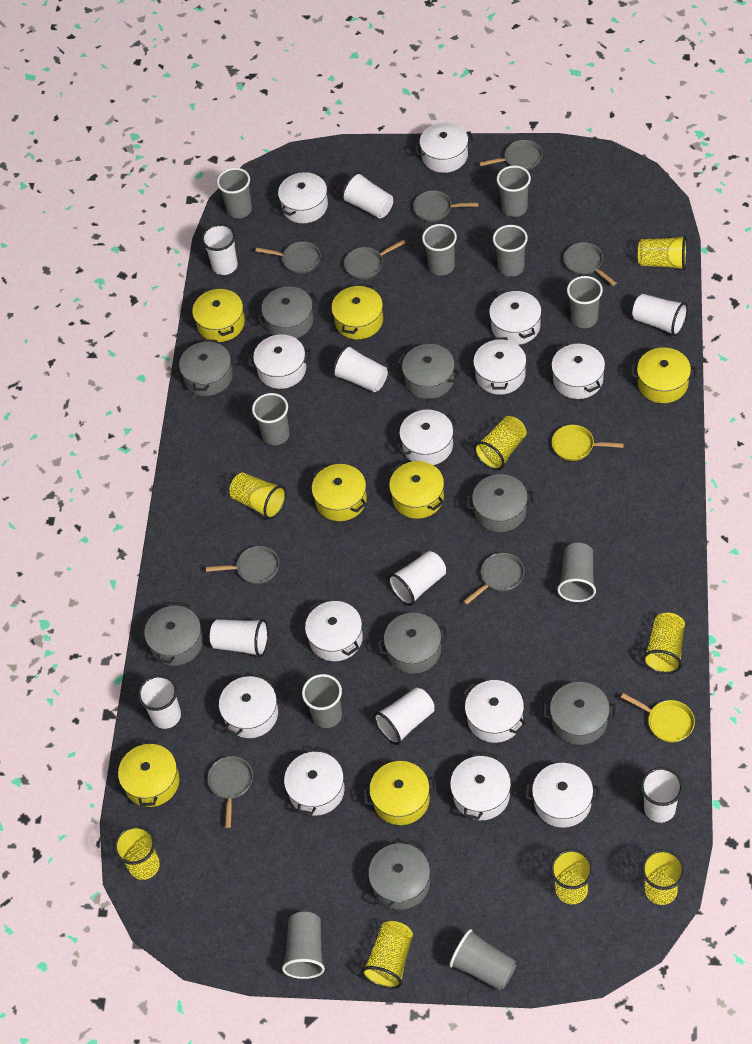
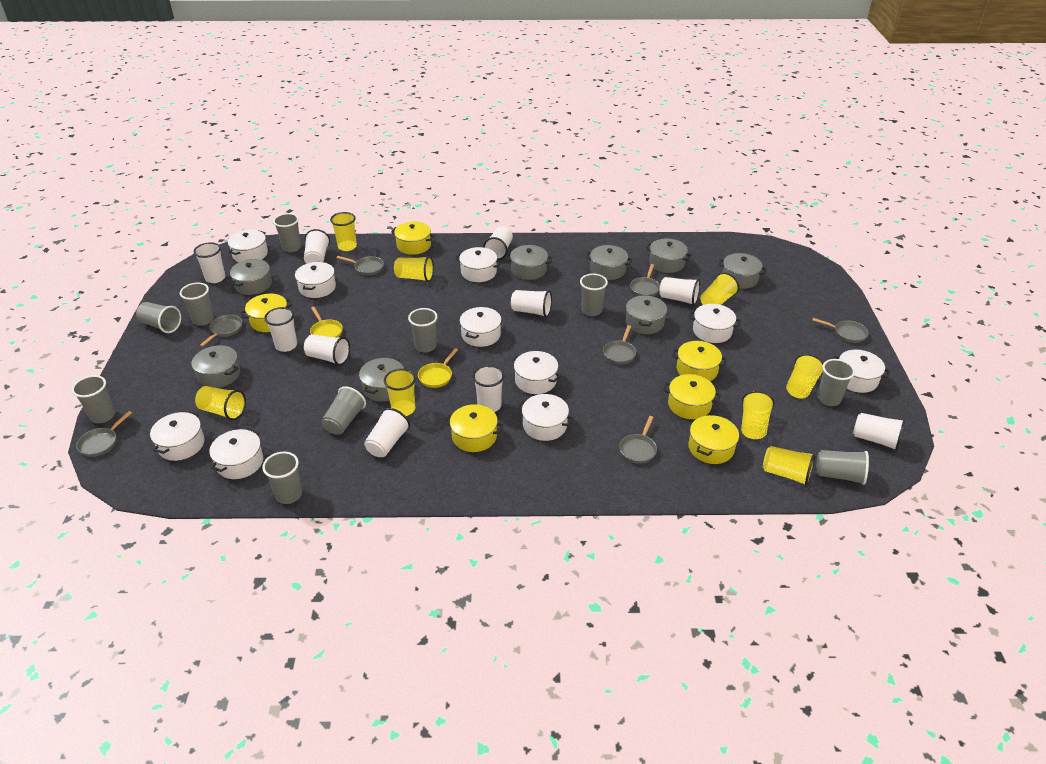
grey pan: [206,546,279,584] [207,756,253,828] [255,242,321,274] [344,240,405,280] [413,190,479,222] [463,553,524,605] [479,140,543,170] [563,242,616,286] = 8 -> [76,411,132,457] [200,315,242,347] [336,256,384,275] [603,325,636,364] [619,416,657,464] [630,264,660,296] [812,318,869,343] = 7
white cup: [138,675,181,729] [201,224,238,275] [210,619,268,657] [332,345,388,392] [341,172,393,218] [374,687,435,745] [388,551,446,606] [632,294,688,336] [641,767,683,823] = 9 -> [194,242,225,283] [264,307,297,352] [304,229,330,263] [304,334,350,366] [364,408,410,457] [473,365,504,412] [483,226,513,260] [511,290,552,317] [659,277,700,306] [853,413,906,451] = 10
white pot: [219,673,278,738] [248,334,311,389] [278,172,328,223] [284,747,345,816] [305,601,363,661] [396,410,457,465] [414,122,474,173] [450,752,511,820] [463,680,526,743] [473,337,526,395] [489,290,541,345] [526,763,600,828] [551,343,605,399] = 13 -> [150,411,204,461] [209,429,263,479] [228,230,268,262] [295,262,336,298] [455,247,502,282] [460,307,501,347] [512,351,561,394] [517,394,574,441] [689,304,741,343] [834,350,890,393] = 10
yellow pot: [118,740,179,807] [192,287,245,342] [312,464,367,521] [331,284,383,339] [363,761,437,825] [389,461,444,519] [631,347,697,403] = 7 -> [241,294,292,332] [391,221,435,255] [444,404,503,452] [663,374,721,419] [672,341,727,381] [688,415,739,464] = 6

